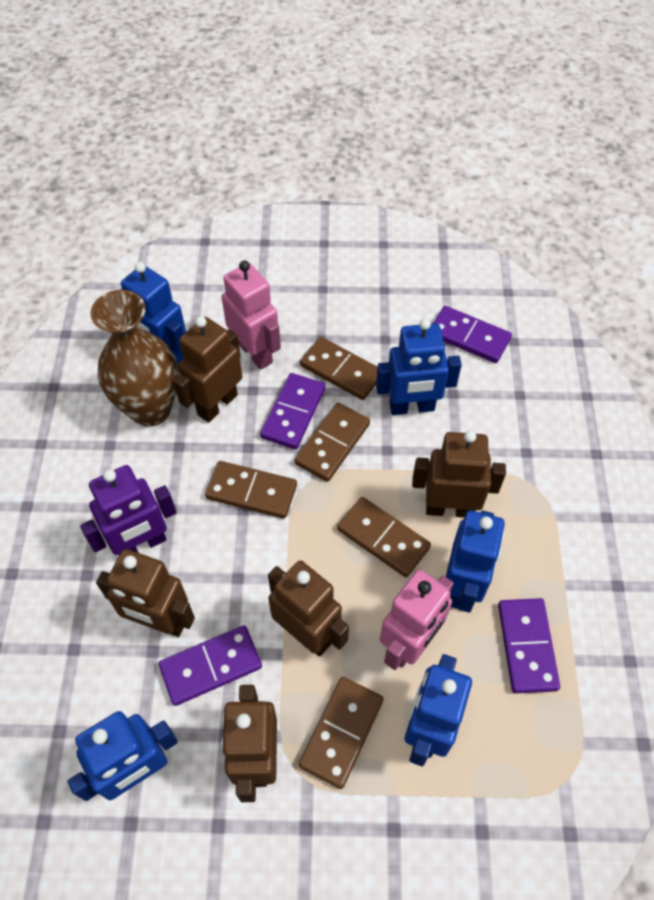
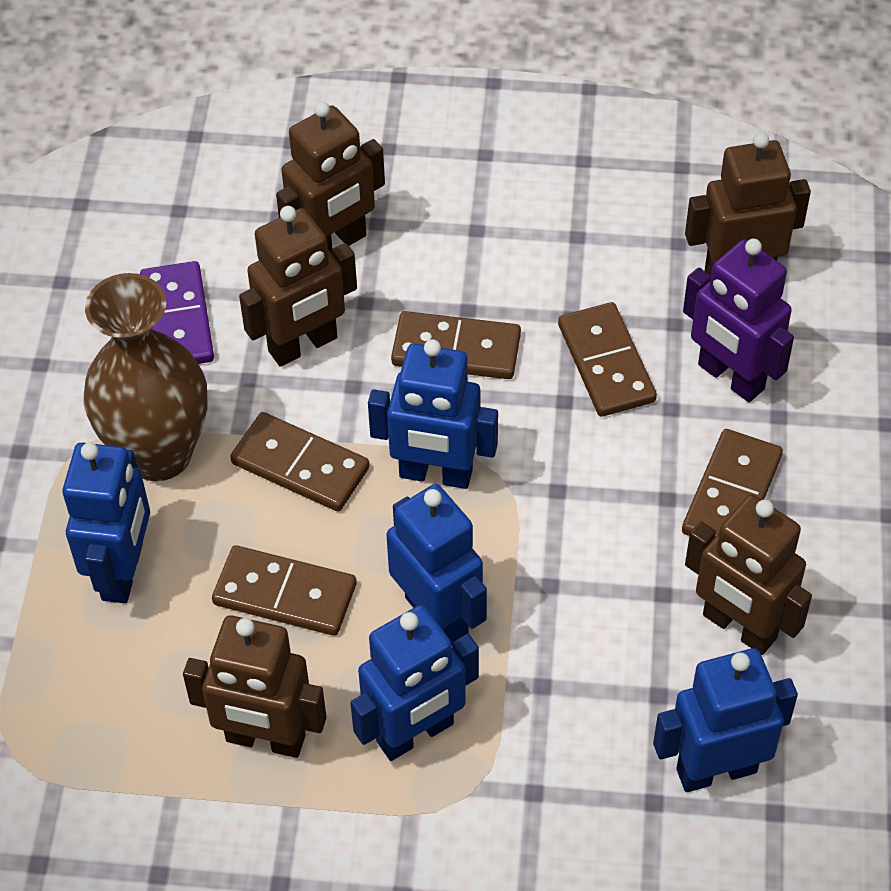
pink robot: [221,261,281,370] [380,570,454,670] = 2 -> none = 0
purple domino: [158,625,262,706] [260,373,325,449] [433,306,512,363] [498,598,560,693] = 4 -> [140,261,214,364] = 1

